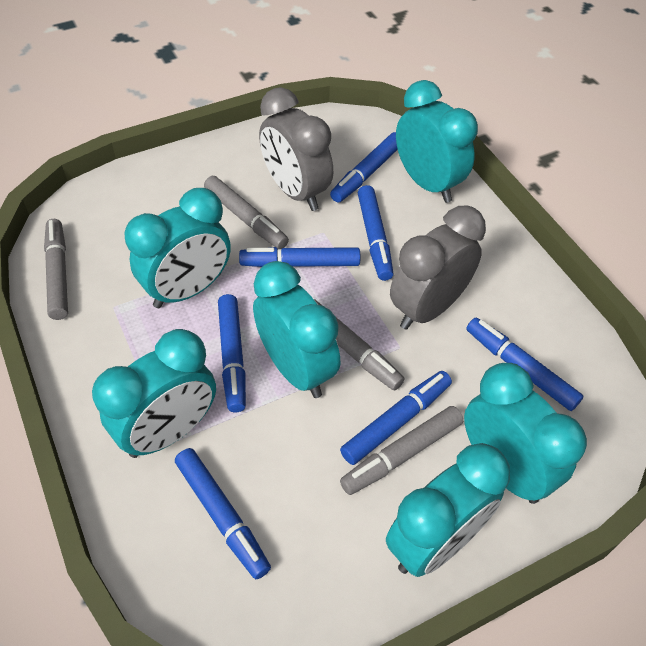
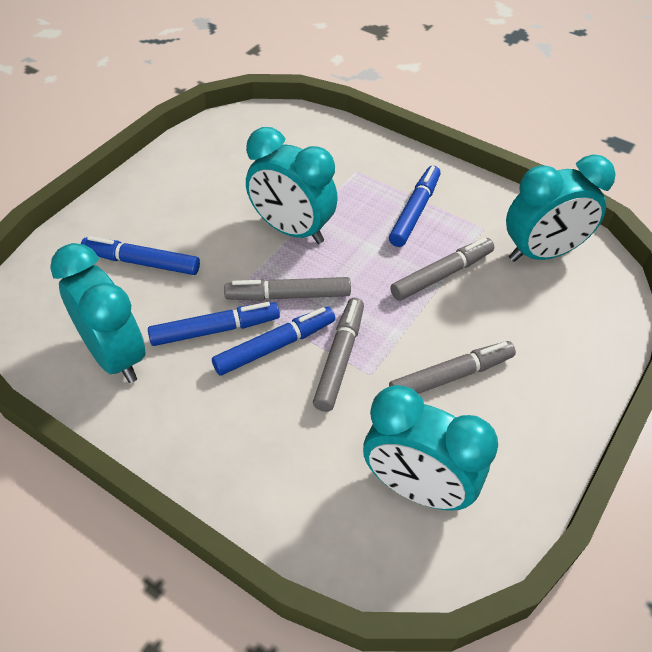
blue marker: [175,448,271,579] [218,294,246,412] [239,247,360,267] [330,132,398,202] [340,371,452,465] [358,185,394,281] [466,318,583,411] = 7 -> [81,236,200,275] [148,302,280,346] [212,307,335,376] [389,166,440,247] = 4
grey clock: [259,87,333,211] [390,206,486,330] = 2 -> none = 0
turquoise clock: [92,329,216,458] [124,188,231,308] [253,261,340,398] [386,443,510,577] [396,80,478,203] [464,363,587,504] = 6 -> [50,243,146,383] [246,127,338,244] [363,385,498,511] [506,154,616,262] = 4

